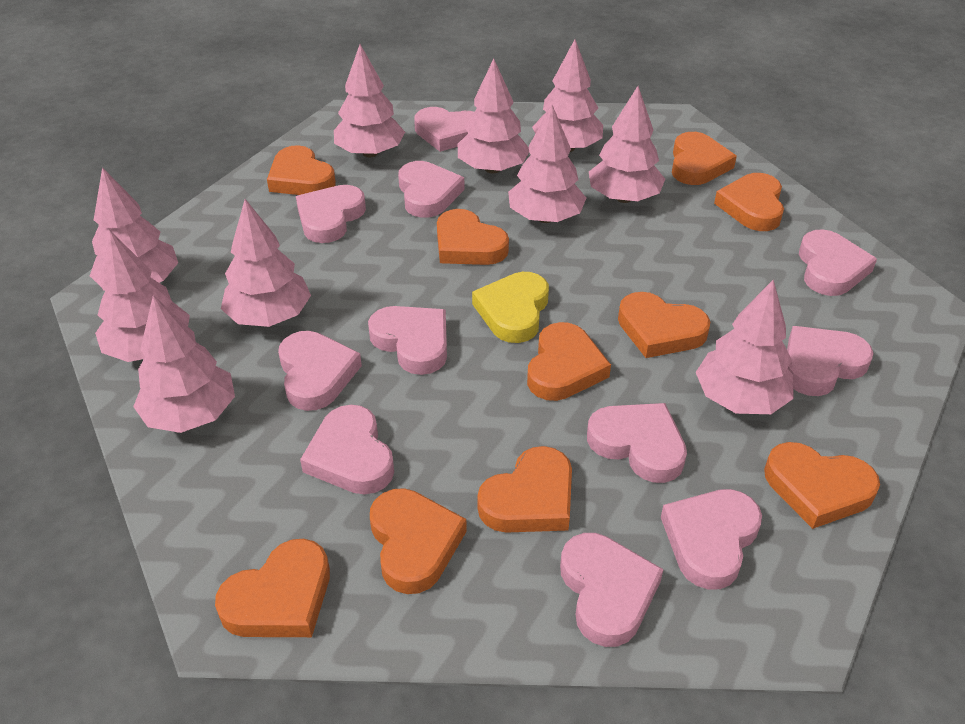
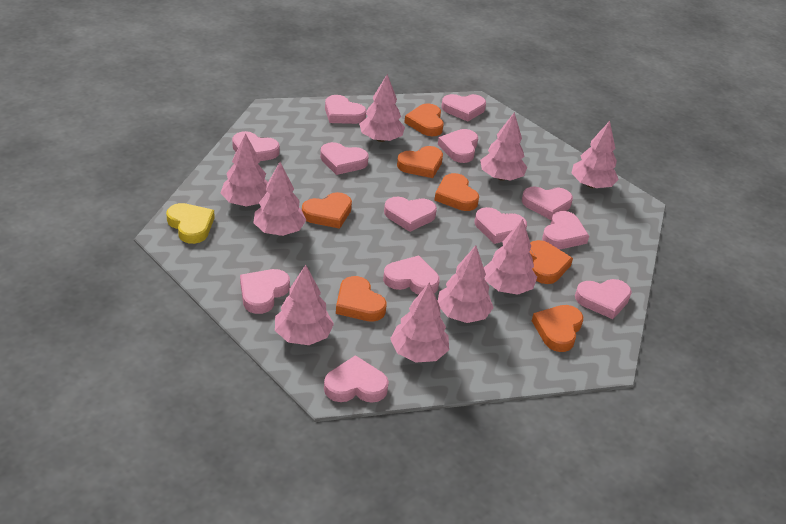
orange heart: [215,539,330,637] [267,145,336,195] [370,488,467,594] [437,209,509,265] [477,446,572,533] [527,322,611,401] [618,292,710,358] [672,132,737,185] [714,173,784,231] [764,442,880,529] = 10 -> [302,192,352,229] [336,276,387,322] [397,146,443,178] [404,104,444,136] [435,173,479,211] [530,240,573,284] [532,305,583,352] = 7
pink heart: [278,331,362,411] [296,185,366,243] [300,405,394,495] [368,306,447,375] [398,161,465,218] [414,107,474,152] [560,533,664,647] [587,403,687,483] [661,489,762,590] [787,326,873,396] [799,229,877,296] = 11 -> [232,131,280,161] [240,269,290,314] [320,142,369,175] [324,355,389,403] [325,95,366,124] [383,255,440,295] [384,197,437,232] [438,129,478,163] [441,94,486,122] [475,207,527,244] [522,186,573,220] [542,211,589,249] [575,279,632,319] = 13
pink tree: [90,167,178,287] [95,230,190,362] [133,295,235,433] [221,199,311,327] [334,44,405,157] [458,59,529,173] [508,105,586,223] [532,40,603,152] [589,86,665,203] [696,280,794,414] = 10 -> [221,133,268,207] [253,162,306,236] [275,265,334,345] [359,74,405,142] [390,282,449,363] [438,245,494,323] [480,112,527,181] [484,219,537,295] [572,121,619,188] = 9

